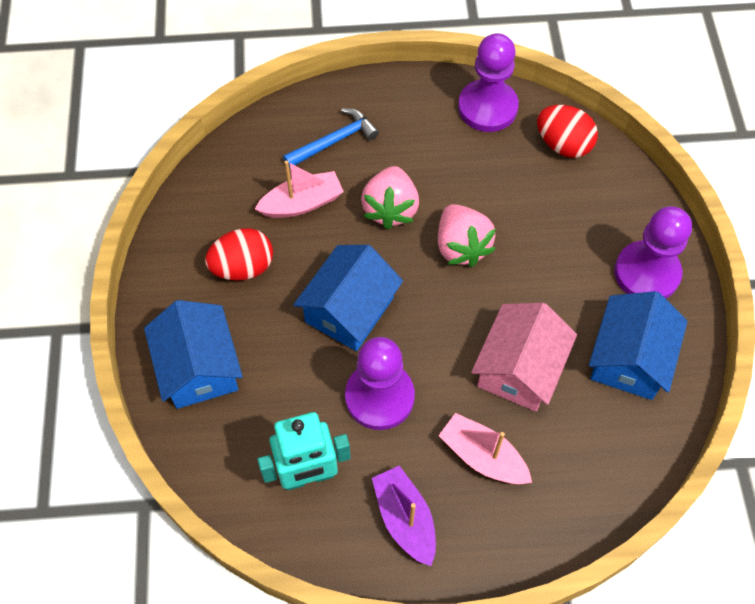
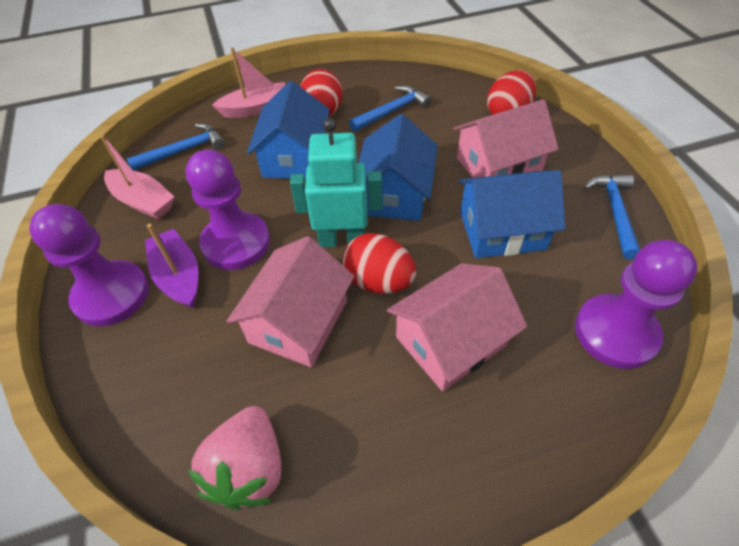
blue hammer: [283,108,379,168] = 1 -> [127,123,225,171] [349,85,431,132] [584,175,640,259] = 3
pink house: [471,303,577,412] = 1 -> [227,236,354,367] [387,263,527,391] [454,99,559,178] = 3
pink strawberry: [361,166,419,230] [438,204,496,267] = 2 -> [188,406,281,510] = 1
red egg: [205,228,273,281] [537,105,598,158] = 2 -> [300,69,342,117] [342,233,416,294] [487,70,536,115] = 3

